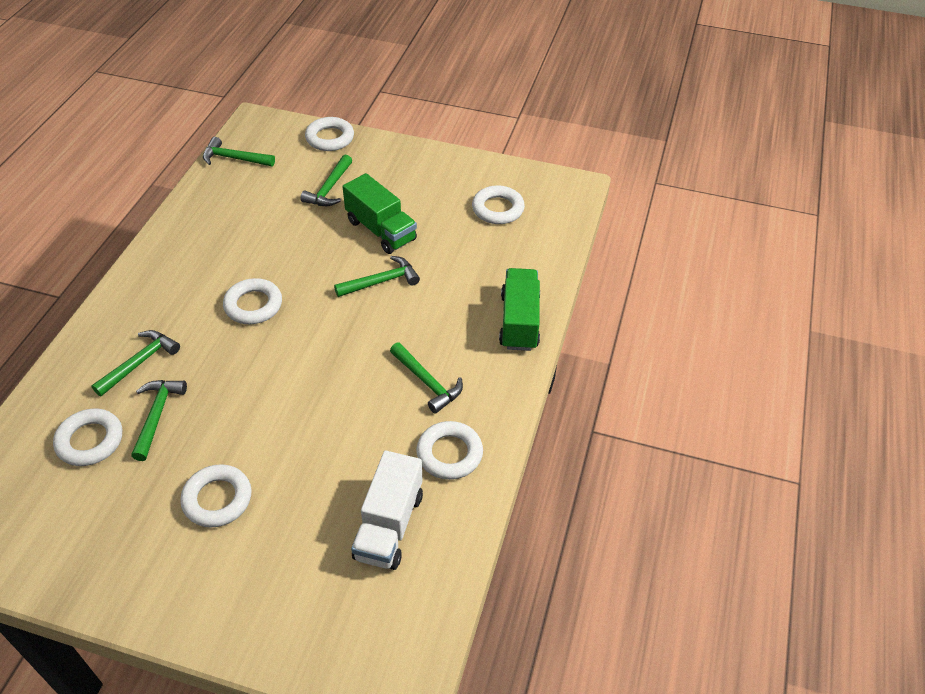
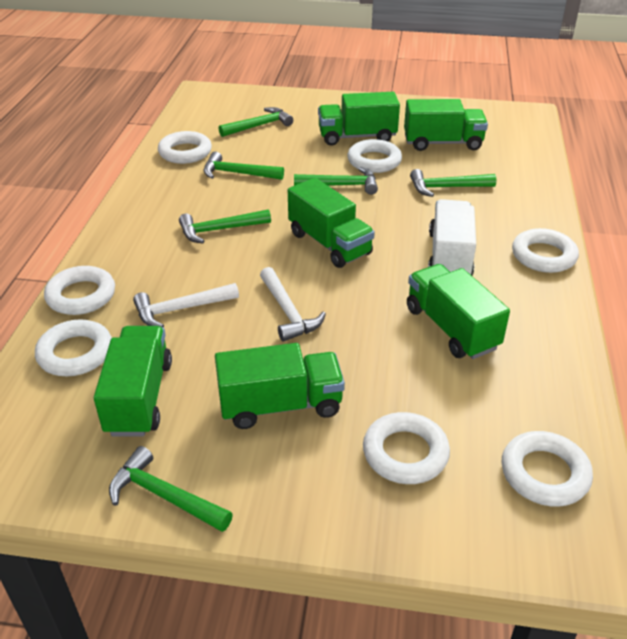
green truck: [343,173,417,254] [499,268,540,351] = 2 -> [94,326,172,436] [215,343,345,429] [288,178,375,268] [318,92,400,146] [404,99,488,151] [407,264,510,359] = 6
white hammer: none = 0 -> [133,283,239,327] [260,267,326,342] = 2
white ring: [53,409,122,466] [180,464,251,527] [223,278,282,324] [305,117,354,151] [416,421,483,480] [472,185,525,224] = 6 -> [35,320,112,376] [44,266,115,315] [158,131,212,164] [347,139,402,173] [363,412,450,484] [502,431,593,507] [512,228,579,273] = 7

